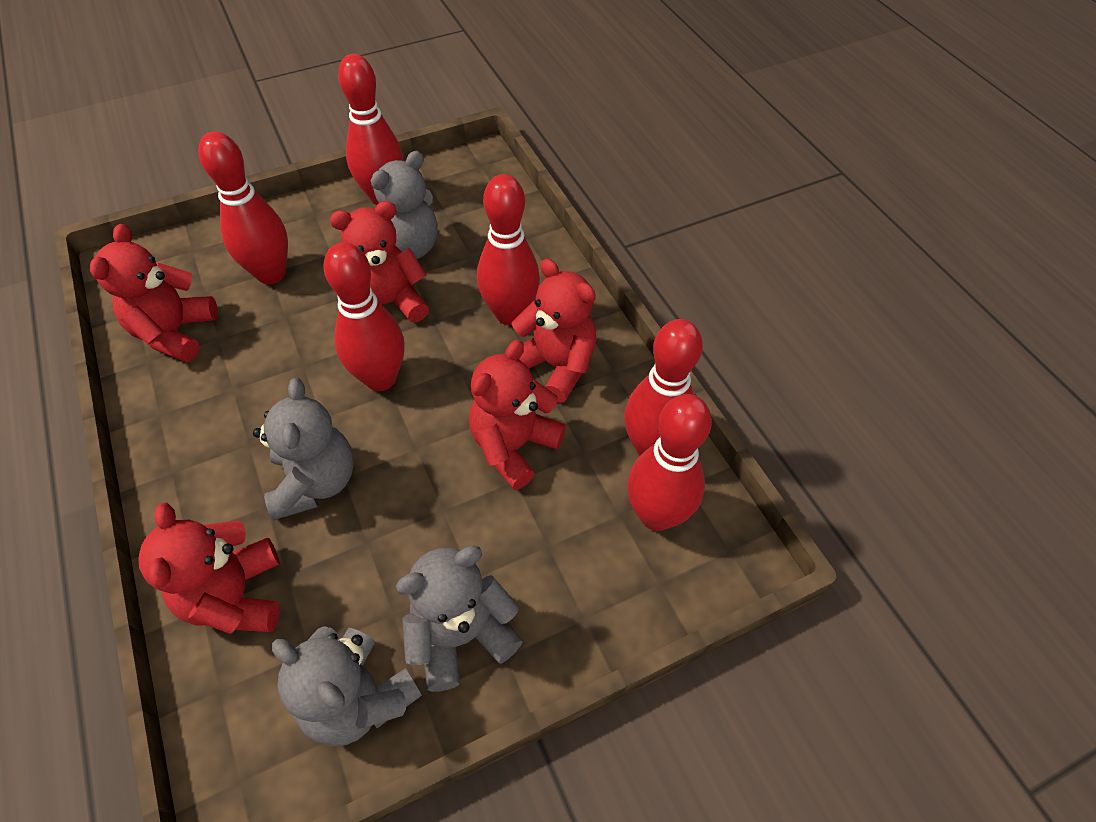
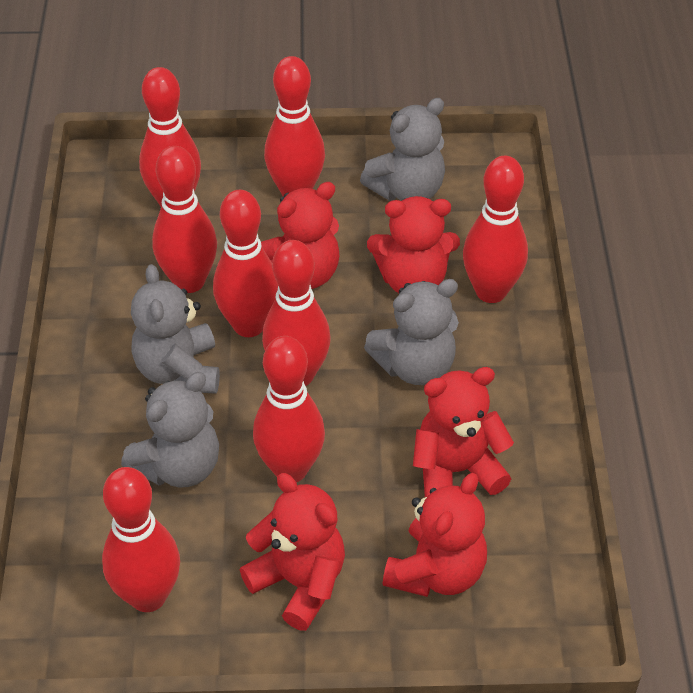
red bowling pin: [198,131,288,284] [323,242,405,391] [338,54,403,205] [477,174,540,325] [624,319,703,456] [627,394,712,531] = 6 -> [102,467,180,612] [139,67,201,206] [152,146,217,293] [213,190,278,337] [253,336,325,482] [262,240,331,386] [264,56,325,197] [463,156,528,303] = 8

